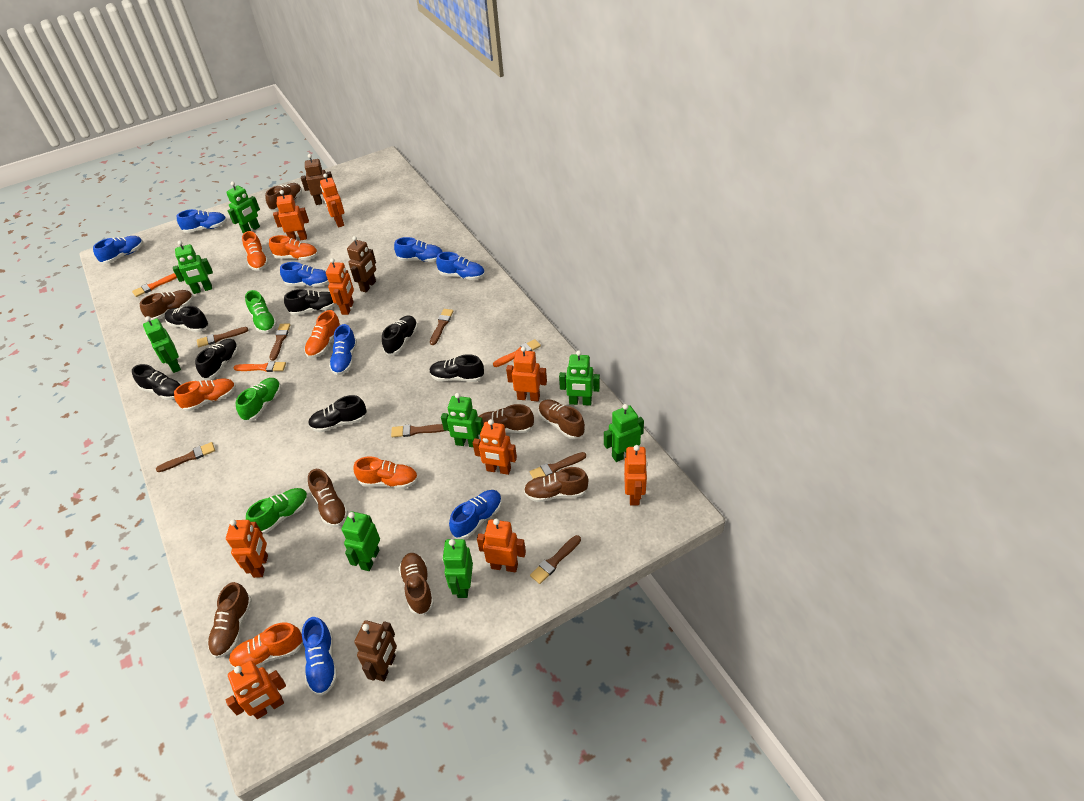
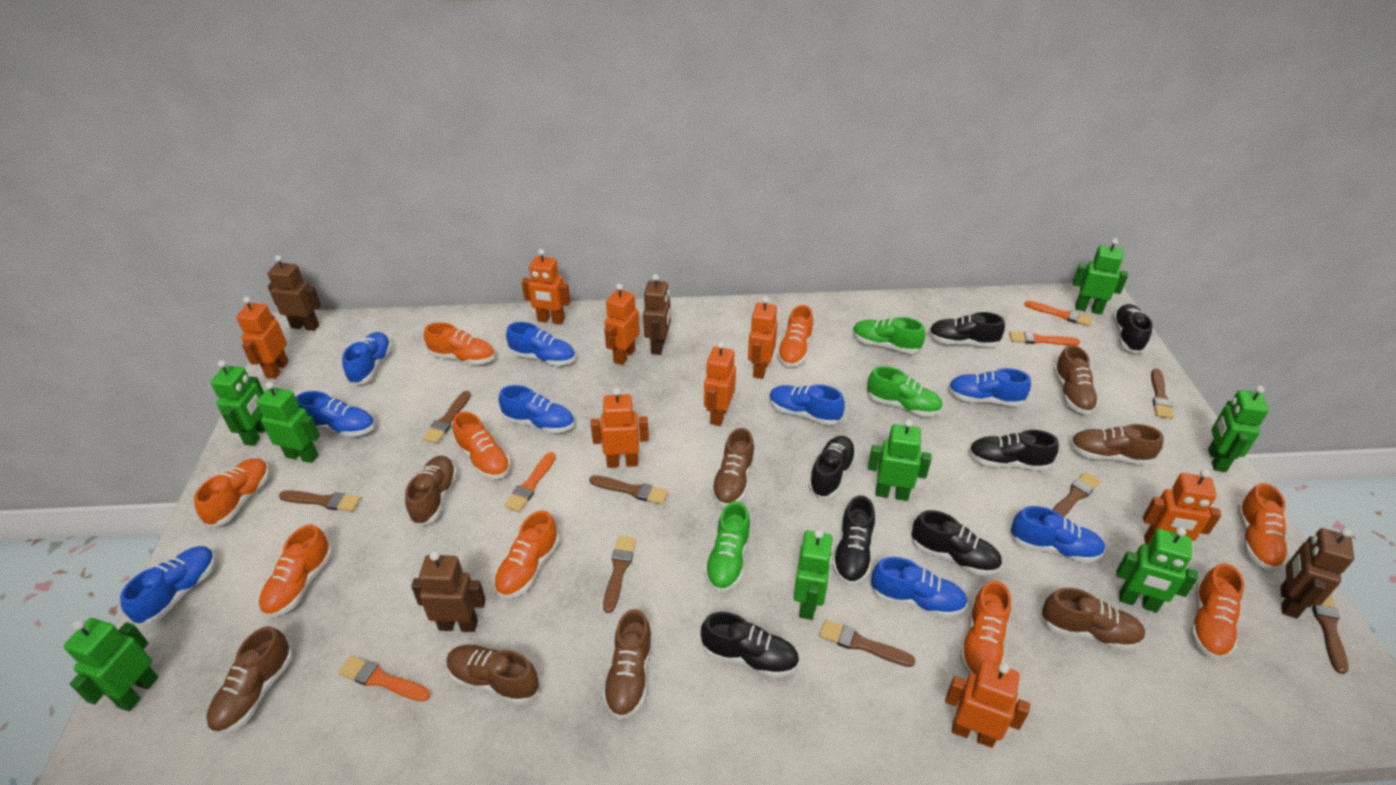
blue shoe: [93,236,143,264] [177,209,227,233] [280,262,329,287] [302,617,337,696] [329,324,357,375] [394,237,443,262] [436,252,485,280] [449,490,502,539] = 8 -> [120,546,216,625] [296,391,375,437] [342,332,392,385] [499,385,574,434] [506,322,575,366] [769,384,845,425] [870,557,968,618] [948,368,1031,407] [1009,506,1106,563] = 9
brown brush: [156,442,215,472] [197,327,248,347] [270,324,290,361] [391,424,446,437] [430,309,454,345] [530,452,586,479] [530,535,581,584] = 7 -> [279,490,361,511] [423,391,471,444] [589,475,668,505] [603,536,636,613] [819,620,916,667] [1052,472,1101,517] [1151,369,1173,419] [1312,594,1348,674] = 8
brown robot: [301,154,333,205] [347,236,376,292] [354,620,397,682] = 3 -> [268,255,321,331] [411,551,486,632] [643,274,671,355] [1280,528,1354,618] = 4
orange brush: [132,273,177,297] [234,361,286,372] [493,339,541,367] = 3 -> [338,656,430,702] [504,452,556,512] [1009,331,1080,345] [1024,301,1093,327] = 4
orange robot: [226,519,268,578] [226,661,286,719] [273,190,309,240] [320,173,344,228] [326,258,354,315] [473,419,517,475] [477,519,526,572] [506,346,547,401] [624,445,647,505] = 9 -> [236,297,288,379] [522,249,571,325] [591,388,649,468] [604,284,640,365] [704,342,736,426] [748,297,777,379] [945,660,1030,748] [1143,469,1221,545] = 8
orange shoe: [174,378,236,411] [229,622,303,668] [242,231,268,271] [269,235,318,260] [305,310,341,358] [354,456,418,489] = 6 -> [194,458,270,527] [259,525,332,617] [424,322,495,365] [453,412,511,479] [494,510,559,599] [777,305,813,367] [960,580,1011,674] [1191,563,1244,659] [1237,483,1288,570] = 9

